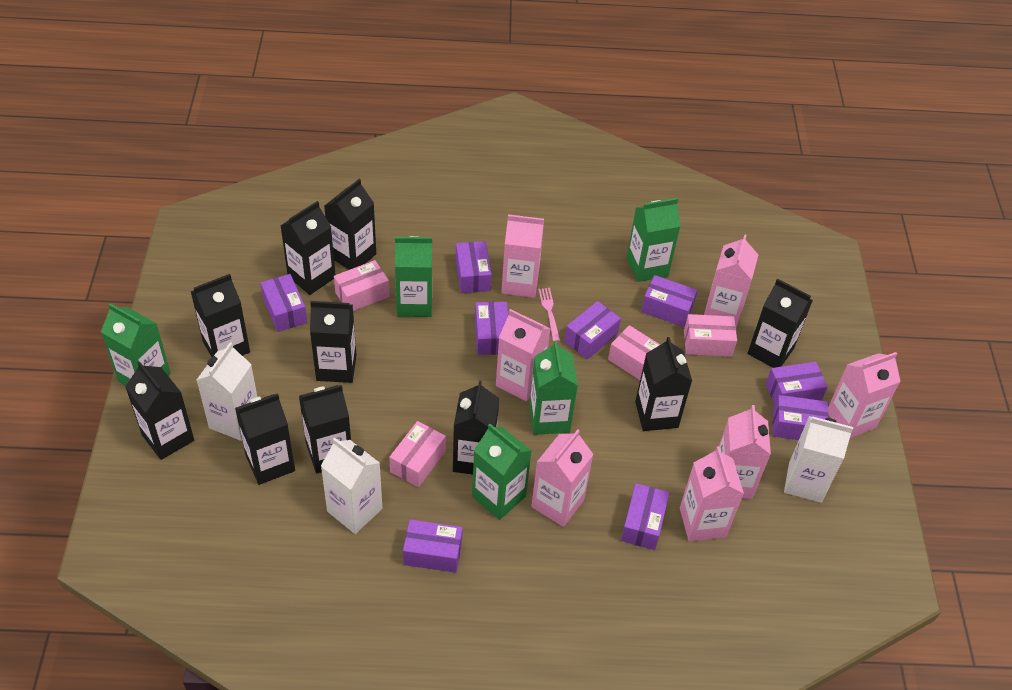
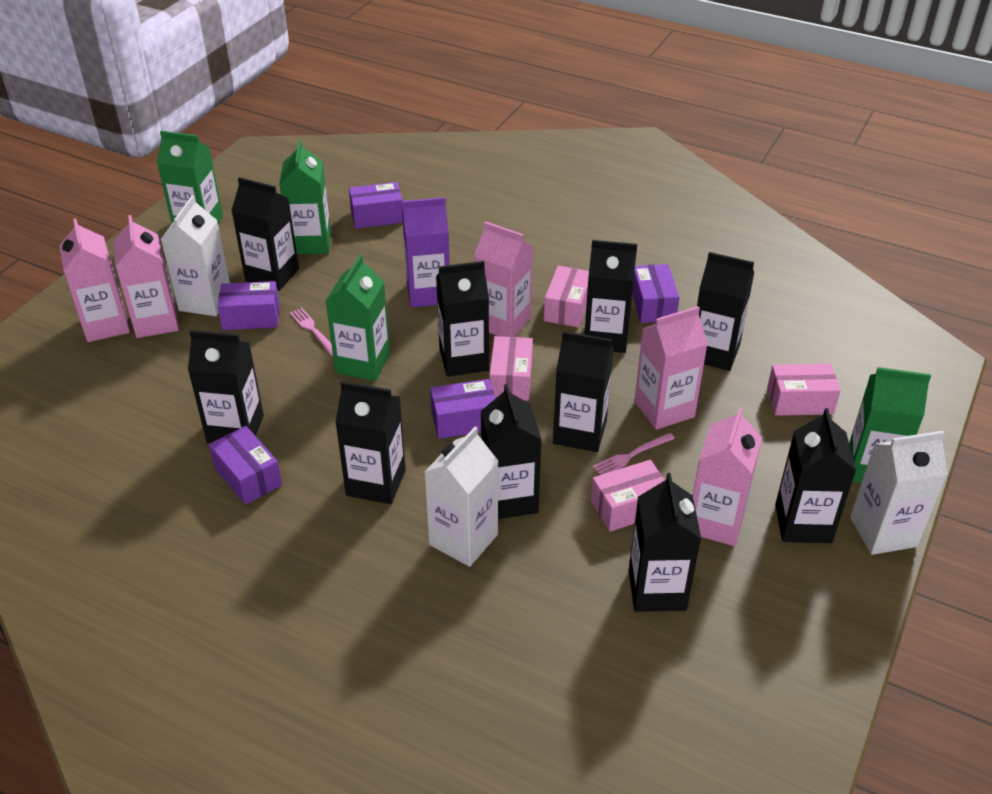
green carton: [101,303,170,386] [395,236,432,317] [472,424,531,520] [529,340,578,435] [627,198,681,282] = 5 -> [157,131,223,223] [279,140,331,254] [326,255,390,381] [849,367,931,483] = 4
pink carton: [496,309,551,401] [501,214,544,298] [531,430,594,527] [680,446,744,541] [704,234,758,328] [719,405,771,499] [828,352,901,438] = 7 -> [59,218,130,342] [114,215,179,338] [474,221,533,337] [634,306,708,430] [693,407,762,546] = 5
pink fork: [538,288,560,342] = 1 -> [290,308,333,356] [593,433,675,475] = 2
purple box: [261,274,307,332] [403,519,463,573] [456,241,492,293] [475,302,508,355] [564,301,621,359] [621,483,669,550] [641,275,698,327] [766,362,828,405] [773,395,829,440] = 9 -> [209,426,282,505] [217,281,280,330] [349,182,403,229] [430,379,495,439] [632,264,680,323] = 5
purple carton: none = 0 -> [402,197,450,308] = 1

